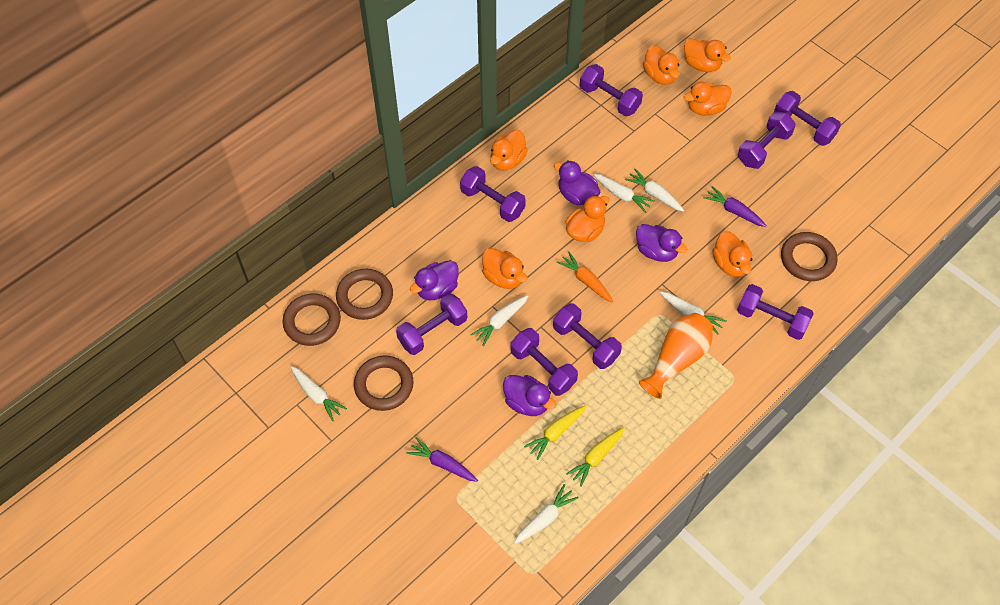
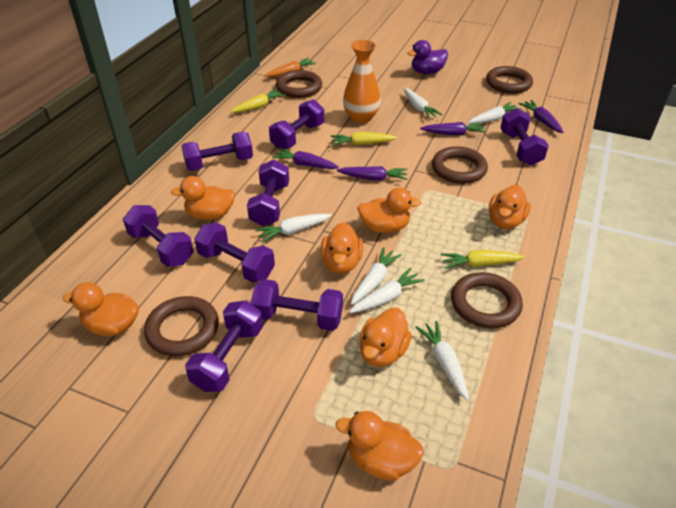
brown ring: [283,294,341,346] [336,269,393,320] [354,355,414,411] [781,232,838,281] = 4 -> [144,296,219,356] [276,70,322,98] [432,146,488,184] [451,272,523,328] [486,66,533,94] = 5
purple carrot: [406,437,478,482] [703,186,767,227] = 2 -> [272,148,339,169] [337,166,408,181] [420,122,486,135] [518,100,564,133] = 4
purple duck: [410,260,459,301] [503,375,556,416] [554,161,600,205] [636,224,687,262] = 4 -> [407,40,448,74] = 1
yellow carrot: [524,405,587,460] [566,427,625,487] = 2 -> [230,89,285,113] [331,132,397,146] [441,250,525,269] = 3

